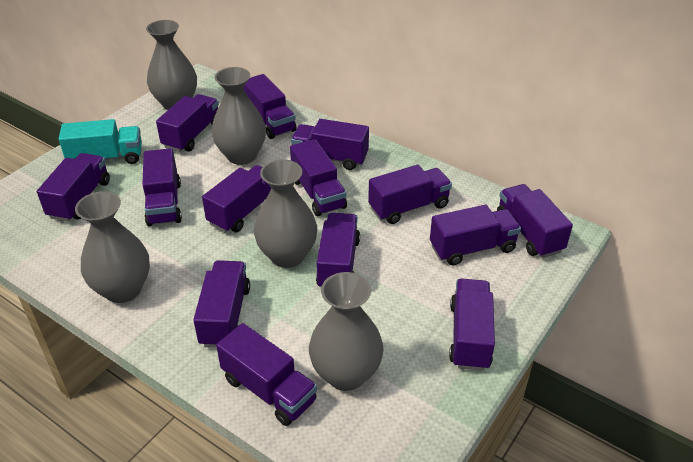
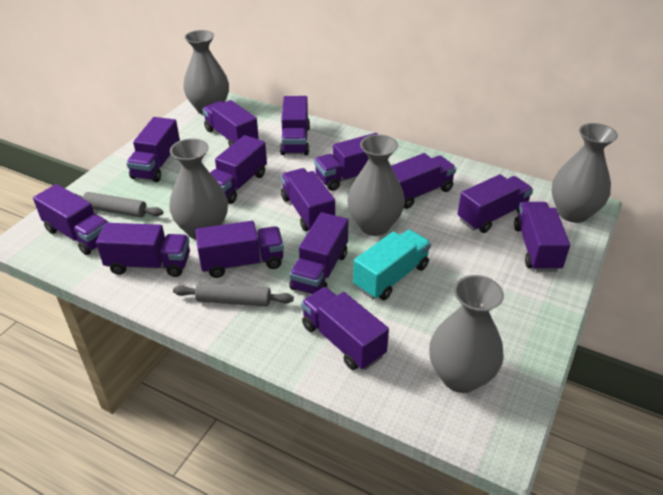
grey rolling pin: none = 0 -> [74,192,163,218] [173,282,294,307] = 2

